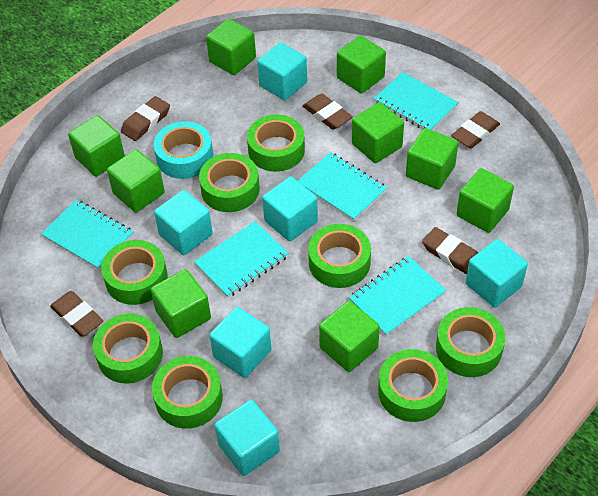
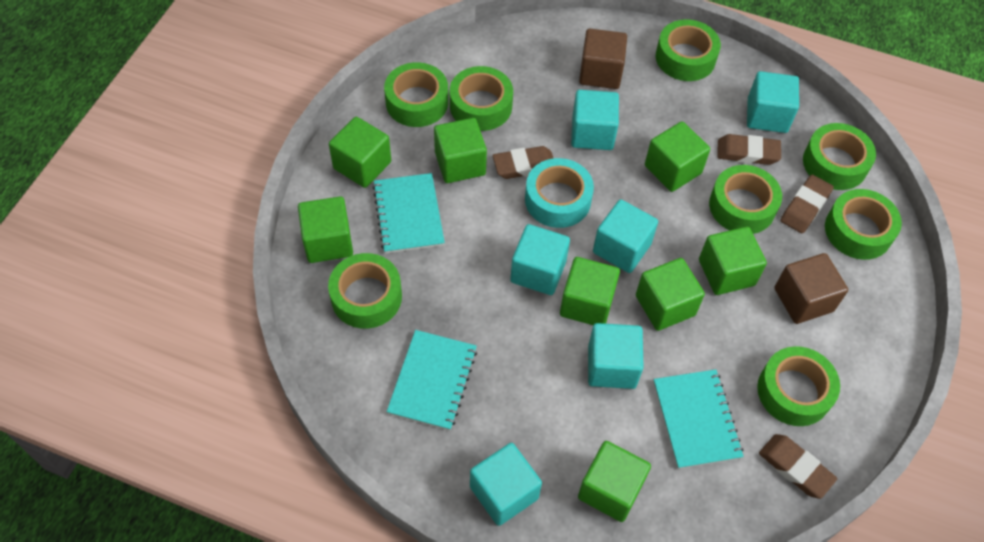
brown cube: none = 0 -> [579,29,627,89] [774,253,848,324] = 2
brown eraser: [50,291,103,337] [121,96,170,141] [303,93,353,130] [422,227,478,275] [451,111,500,148] = 5 -> [493,146,553,179] [717,134,781,165] [759,434,837,499] [780,175,834,233] = 4
green cube: [68,115,125,177] [107,149,165,213] [151,269,211,338] [206,19,256,75] [319,301,380,372] [337,35,386,94] [352,102,404,163] [406,128,458,190] [456,168,514,233] = 9 -> [298,196,353,263] [329,117,391,188] [434,118,487,183] [560,257,620,325] [578,441,651,522] [636,258,705,331] [645,121,710,192] [699,227,767,295] = 8
turquoise notebook: [41,199,134,270] [194,221,289,298] [298,152,387,221] [349,256,447,336] [373,72,459,130] = 5 -> [372,173,445,254] [387,330,477,431] [653,369,744,469] = 3

